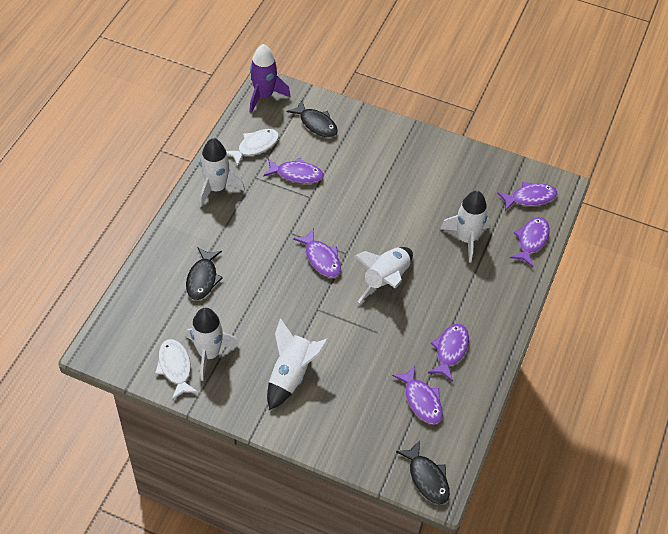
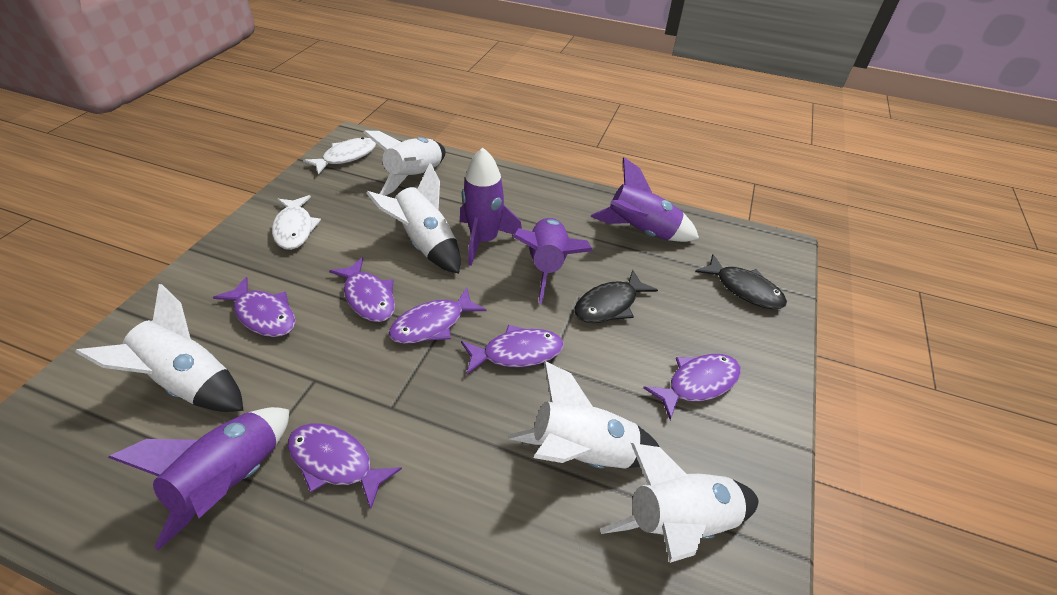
black fish: [186,247,223,300] [287,100,338,137] [396,440,450,505] = 3 -> [575,270,658,323] [695,254,787,309] = 2
purple rocket: [250,44,290,113] = 1 -> [108,407,289,550] [460,147,522,266] [513,218,593,303] [591,157,699,242] = 4

